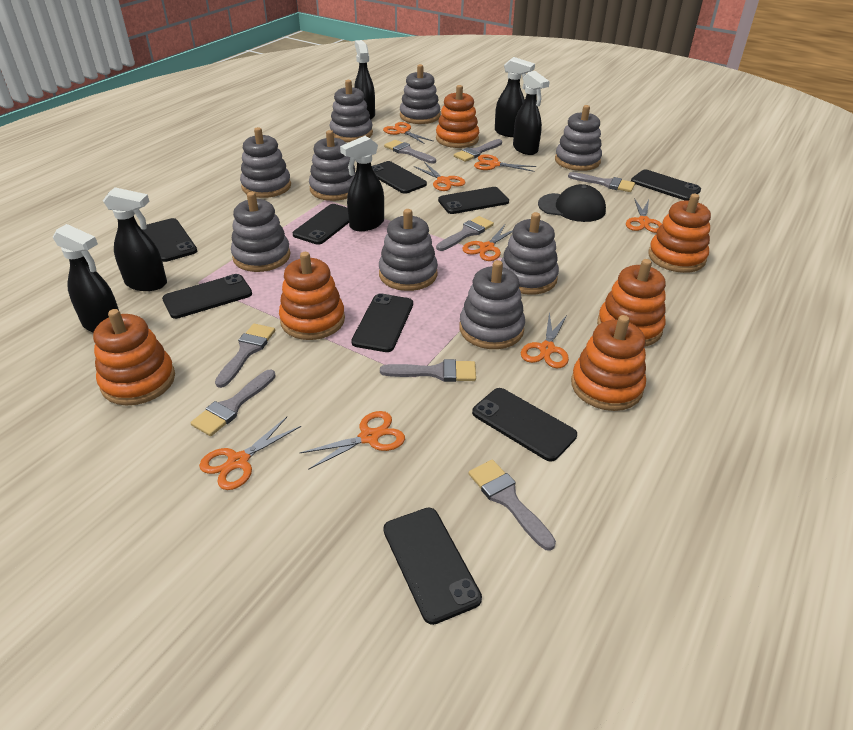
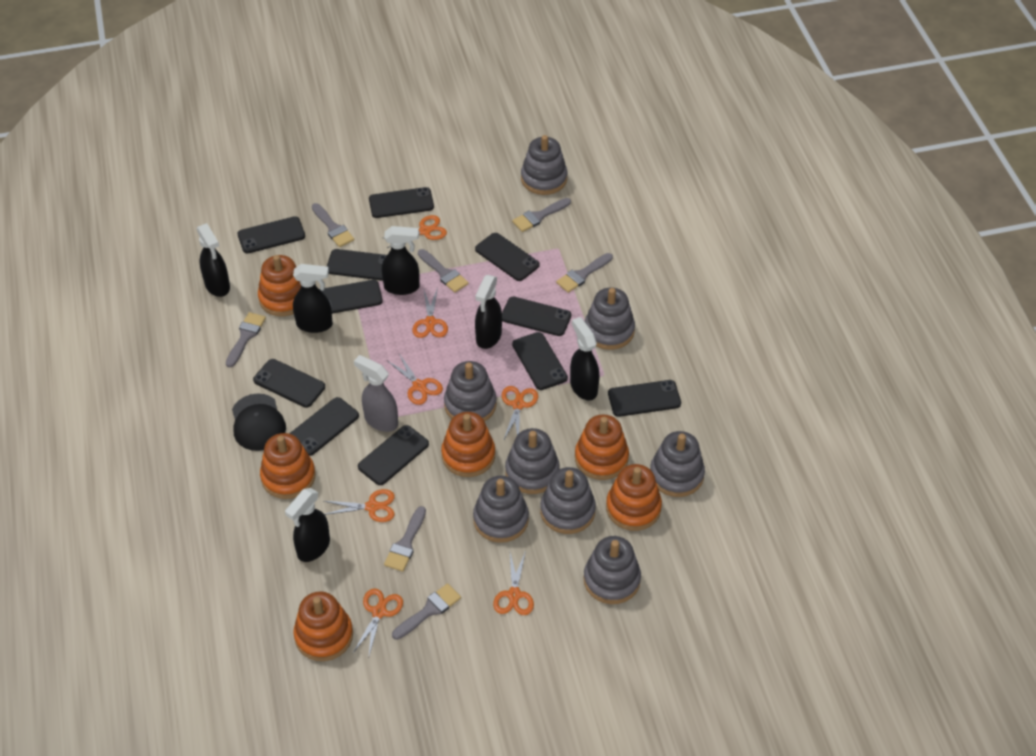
black phone: [142,218,197,262] [162,274,252,319] [293,204,349,245] [351,293,413,352] [372,161,427,194] [383,508,482,625] [438,187,509,214] [472,388,577,462] [631,169,701,201] = 9 -> [237,216,305,254] [253,359,325,408] [289,397,359,456] [319,280,383,314] [327,249,387,281] [358,425,429,485] [369,187,434,218] [475,233,540,281] [502,297,571,336] [512,332,568,390] [608,380,681,417] = 11
grey brush: [191,370,276,436] [215,324,275,388] [380,359,476,382] [384,140,436,164] [436,216,494,251] [454,139,502,162] [468,460,556,551] [568,172,635,192] = 8 -> [226,312,266,368] [312,203,354,247] [384,506,426,572] [392,583,461,640] [418,249,469,293] [512,198,571,232] [556,253,613,293] = 7
grey spray bottle: none = 0 -> [354,355,398,432] = 1
grey stacking toy: [231,192,290,272] [240,127,291,198] [309,130,355,201] [329,80,373,142] [379,209,438,291] [400,64,440,124] [459,260,525,349] [501,212,559,295] [555,105,602,171] = 9 -> [444,361,497,422] [473,476,529,543] [505,428,560,494] [521,135,568,195] [540,467,596,534] [583,536,641,604] [585,288,635,350] [650,431,705,497] = 8
orange scissors: [199,417,301,490] [300,411,405,470] [383,122,434,144] [413,162,465,191] [462,225,513,261] [474,154,536,172] [521,312,569,368] [626,198,662,233] = 8 -> [324,489,395,522] [353,589,403,655] [387,215,447,248] [388,354,443,405] [413,287,448,338] [493,551,534,615] [502,386,538,441] = 7

